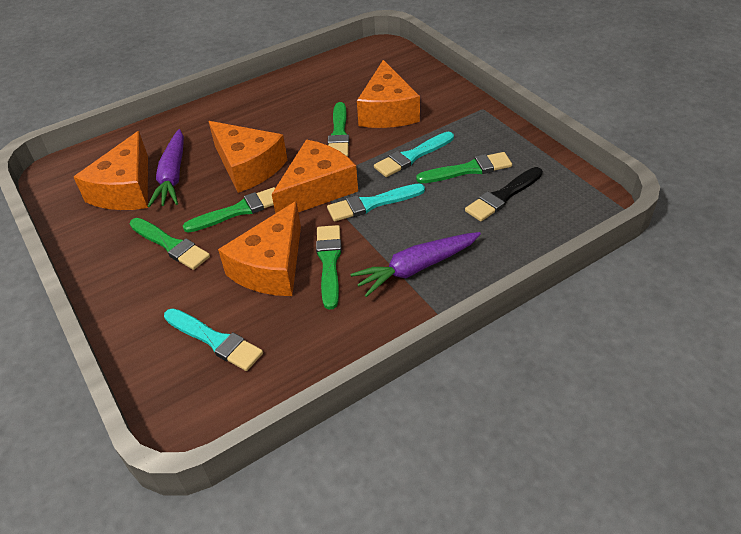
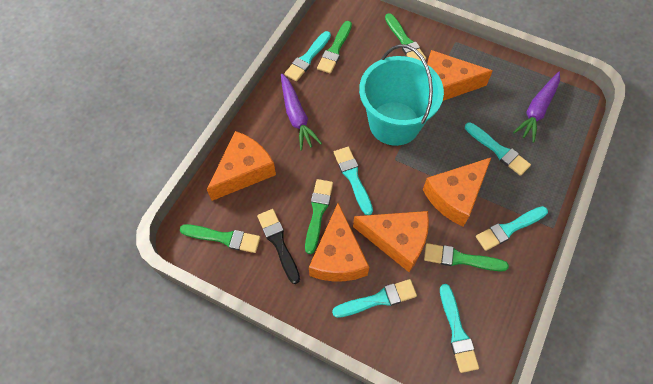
turquoise brush: [164,308,263,371] [327,183,425,222] [374,132,454,177] = 3 -> [284,31,331,81] [332,279,417,318] [334,147,373,215] [440,284,479,373] [465,122,531,176] [476,206,548,251] = 6
turquoise bucket: none = 0 -> [359,44,444,146] = 1

